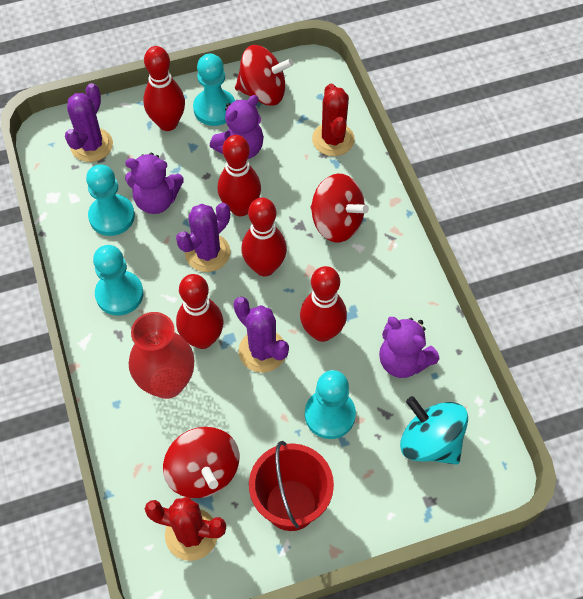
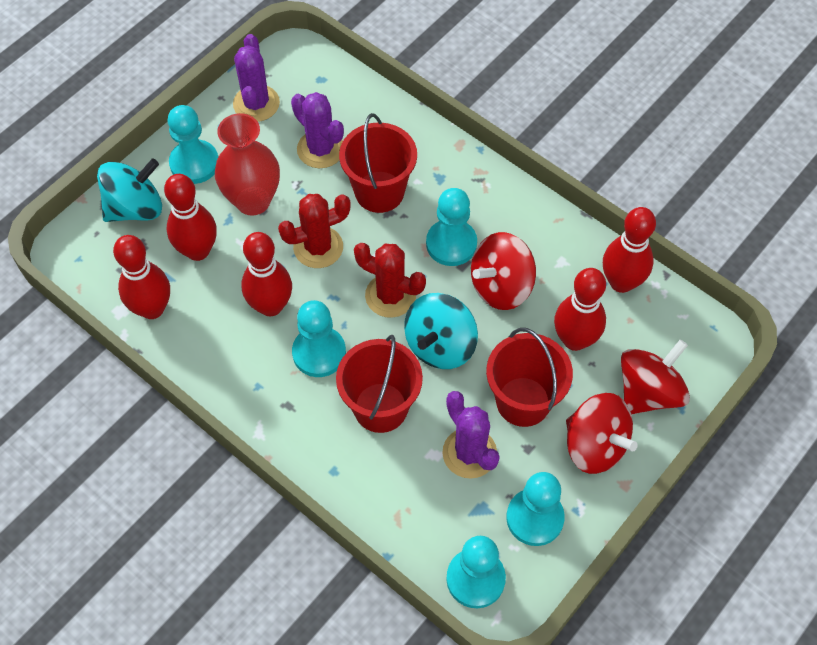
purple teddy bear: [125,153,184,214] [210,95,264,159] [379,317,439,378] = 3 -> none = 0
red bucket: [249,441,334,531] = 1 -> [336,335,423,433] [339,113,417,213] [486,328,573,427] = 3
turquoise pawn: [86,164,135,236] [93,245,143,316] [193,54,235,126] [305,370,356,439] = 4 -> [167,105,218,184] [292,300,346,377] [426,188,477,266] [446,536,506,608] [506,472,565,546] = 5
turquoise spinning top: [400,396,468,465] = 1 -> [97,158,162,222] [404,293,478,369] = 2

